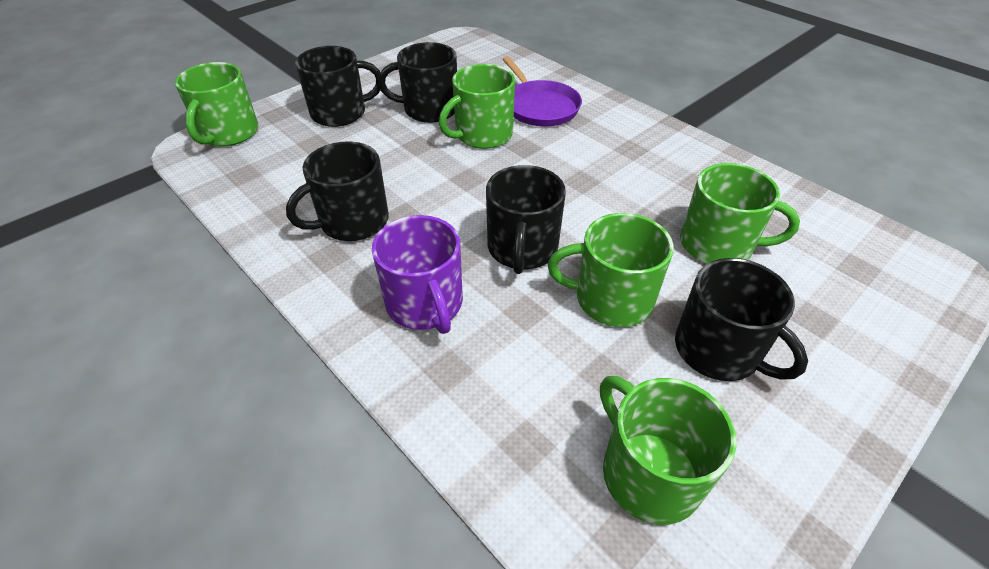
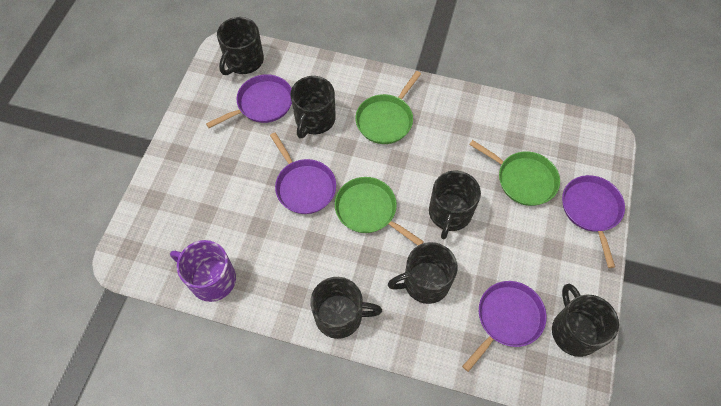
black mug: [286,141,389,241] [295,46,381,127] [378,42,457,123] [486,165,566,274] [675,258,808,381] = 5 -> [217,17,264,75] [290,76,336,139] [310,277,382,339] [388,242,458,304] [429,171,481,239] [552,284,619,357] = 6
green mug: [175,62,258,147] [439,64,515,149] [548,213,674,327] [600,376,736,525] [680,163,800,264] = 5 -> none = 0
green pan: none = 0 -> [335,177,424,245] [355,71,421,144] [469,140,560,206] = 3
purple pan: [503,56,582,126] = 1 -> [206,74,292,128] [270,133,336,214] [462,281,546,372] [562,175,625,268] = 4

